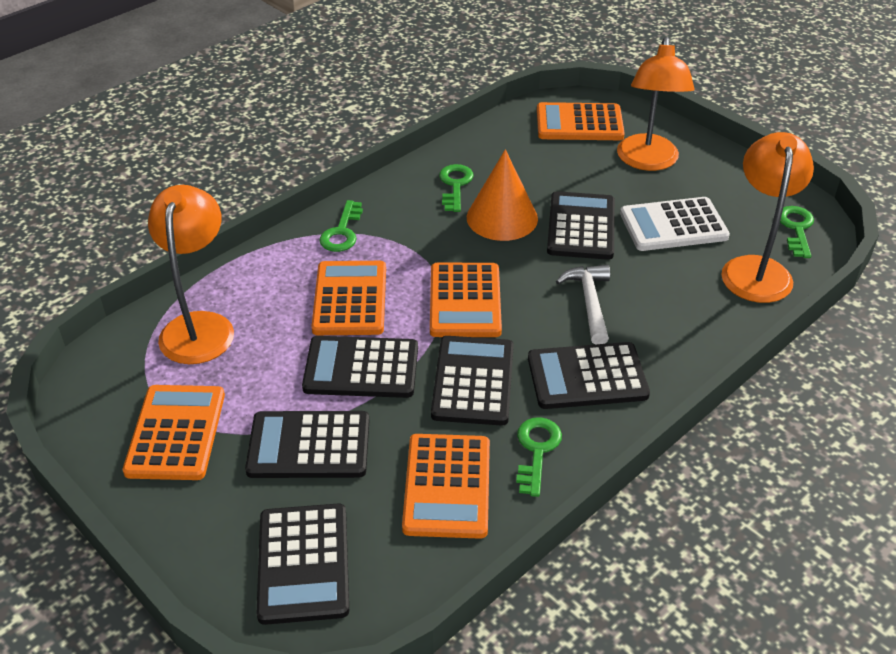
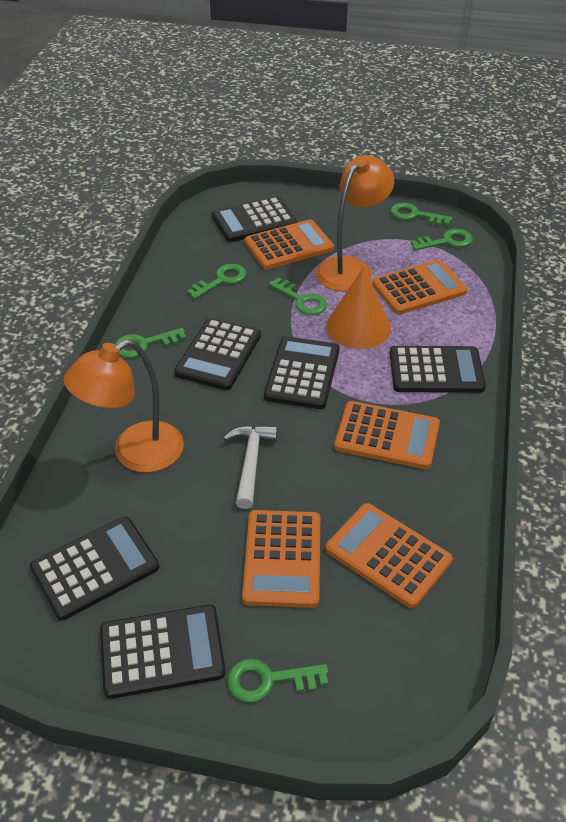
green key: [319,200,363,252] [439,164,474,212] [516,417,562,497] [780,206,814,258] = 4 -> [115,328,186,358] [187,264,247,299] [227,659,328,703] [268,278,327,315] [390,203,452,225] [411,229,473,251] = 6
orange lamp: [148,185,234,364] [617,37,694,171] [721,132,814,303] = 3 -> [64,339,184,473] [316,155,394,291] = 2
white calculator: [620,197,730,251] = 1 -> none = 0

